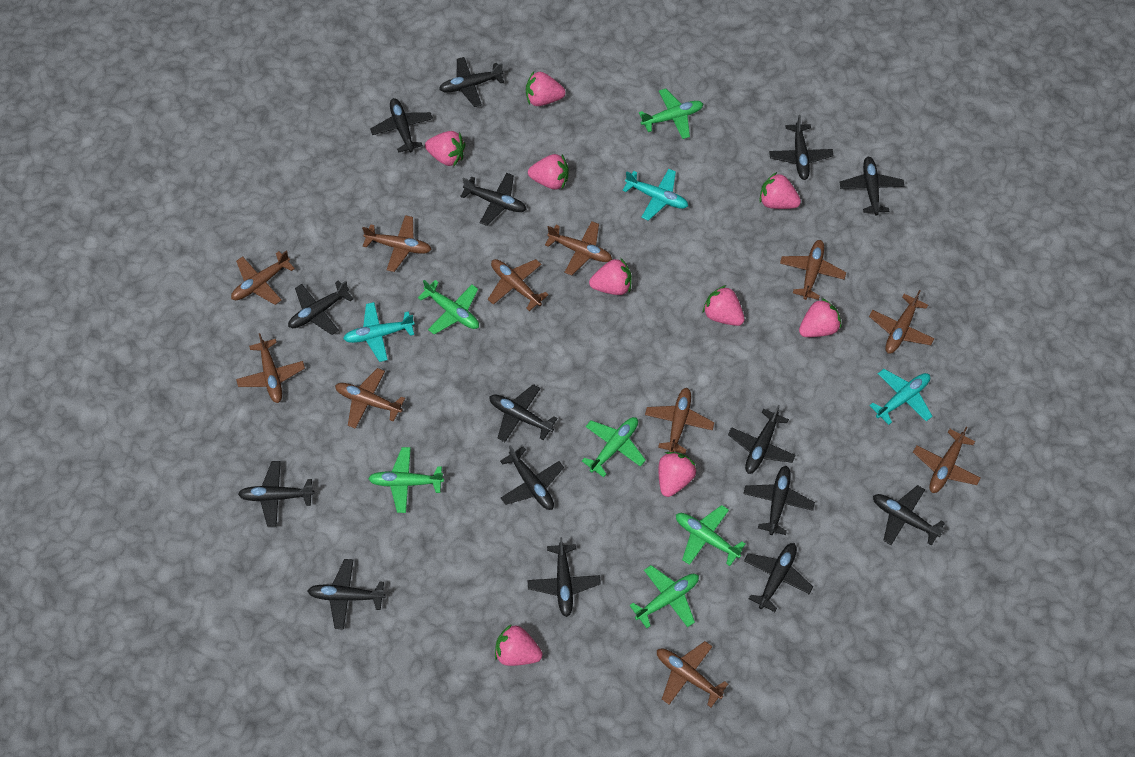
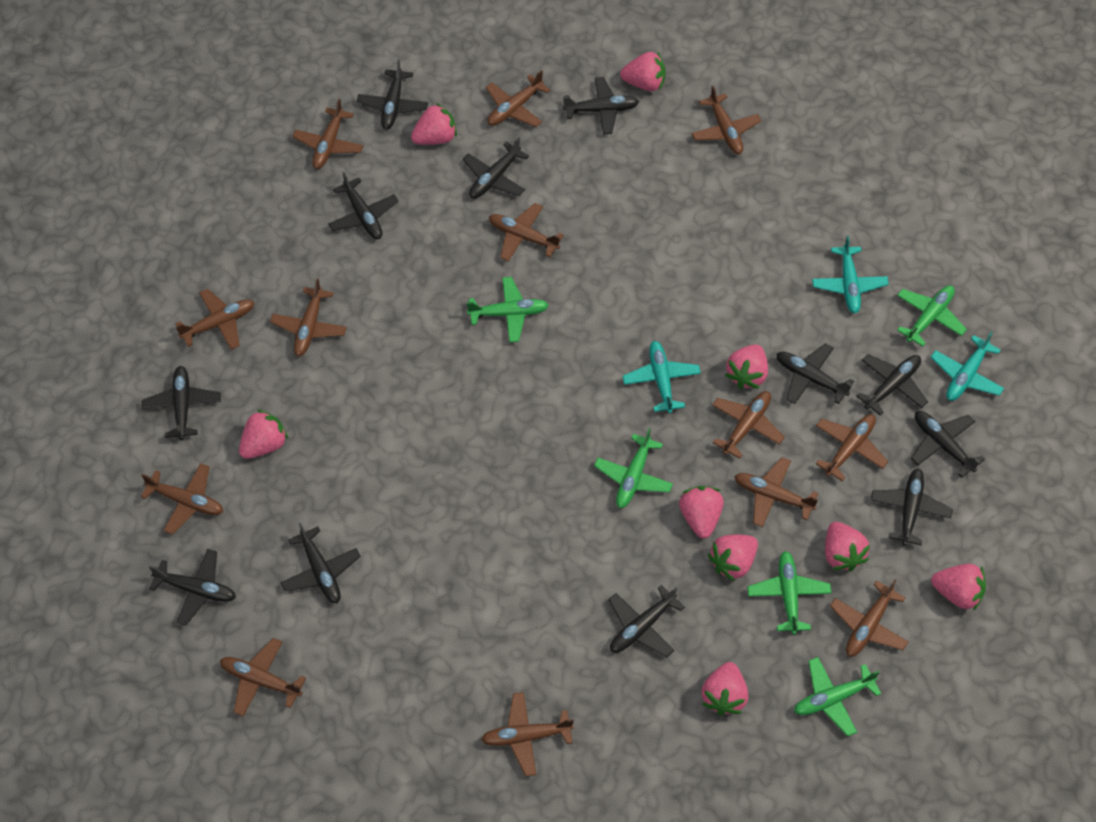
black plane: [238,461,315,527] [288,280,353,335] [308,559,386,630] [370,98,433,153] [439,57,504,107] [460,173,527,226] [489,384,558,442] [500,445,564,510] [527,537,601,617] [728,405,796,474] [743,466,815,535] [744,543,813,612] [769,115,833,180] [839,157,904,216] [873,485,945,546] = 15 -> [142,366,221,440] [149,549,236,625] [280,522,361,604] [328,172,398,239] [357,59,428,130] [463,137,529,199] [563,77,639,135] [609,585,685,657] [776,343,854,404] [856,354,928,415] [871,468,953,546] [911,411,985,477] = 12
brown plane: [231,251,295,305] [236,333,305,403] [335,368,405,429] [362,215,432,272] [488,259,549,311] [545,221,612,276] [645,388,714,454] [657,641,728,707] [780,240,846,300] [869,290,934,354] [913,426,981,493] = 11 -> [141,463,223,535] [175,289,254,350] [220,638,306,716] [270,278,347,356] [292,99,364,169] [481,692,574,777] [486,70,550,127] [489,203,564,262] [691,86,761,154] [712,391,785,459] [734,457,819,527] [816,414,888,481] [830,579,908,657] = 13
green plane: [368,447,444,513] [418,280,479,335] [582,417,646,477] [629,565,699,628] [639,89,703,139] [676,505,745,566] = 6 -> [466,277,549,343] [594,428,673,508] [747,551,831,635] [794,657,881,737] [897,285,967,347] = 5

